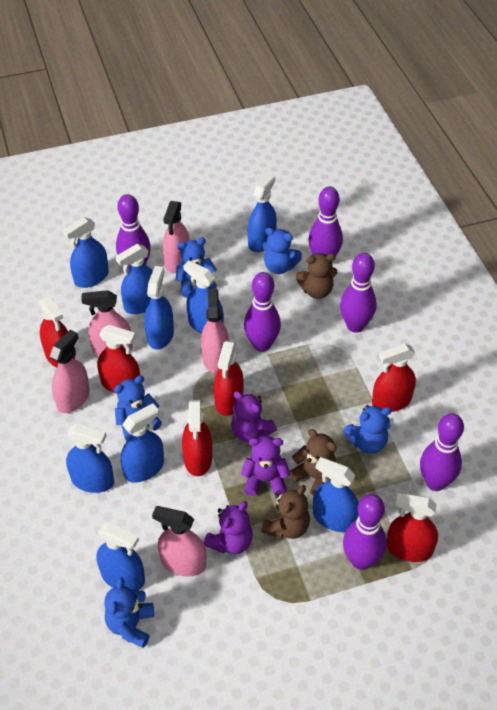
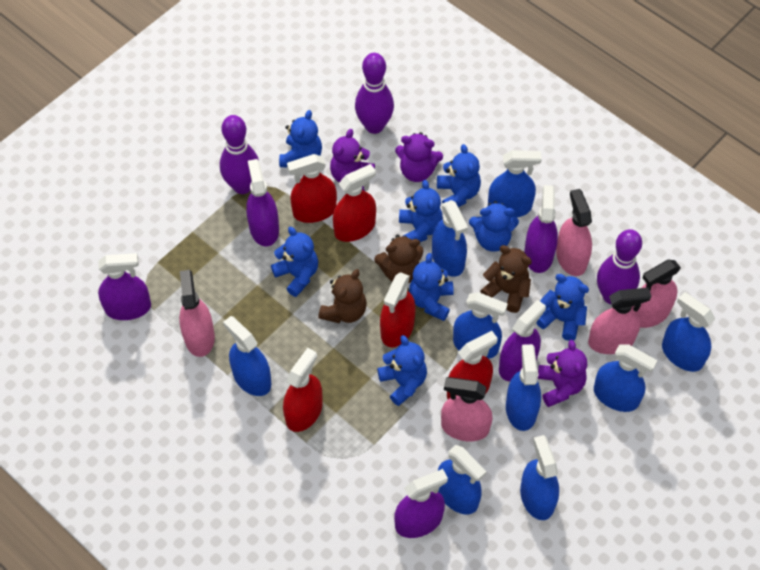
blue teddy bear: [104,578,154,648] [114,376,162,441] [176,238,217,298] [263,228,302,274] [343,405,392,454] = 5 -> [271,227,318,297] [279,110,322,167] [377,335,427,406] [399,180,443,242] [409,253,454,321] [437,144,481,207] [469,201,519,252] [536,274,589,341] = 8
purple bowling pin: [116,194,151,271] [244,272,281,352] [308,187,343,256] [340,253,376,333] [343,494,387,570] [420,413,464,491] = 6 -> [220,115,259,194] [355,53,394,134] [597,229,642,305] = 3
purple spray bottle: none = 0 -> [98,253,151,320] [246,159,279,246] [394,469,448,538] [499,300,546,381] [524,185,558,273] = 5
red spray bottle: [38,296,75,368] [97,325,140,394] [182,400,212,476] [214,340,244,416] [372,343,416,412] [386,493,438,562] = 6 -> [283,348,323,432] [287,154,337,223] [333,164,376,242] [380,272,415,347] [447,331,498,399] = 5

